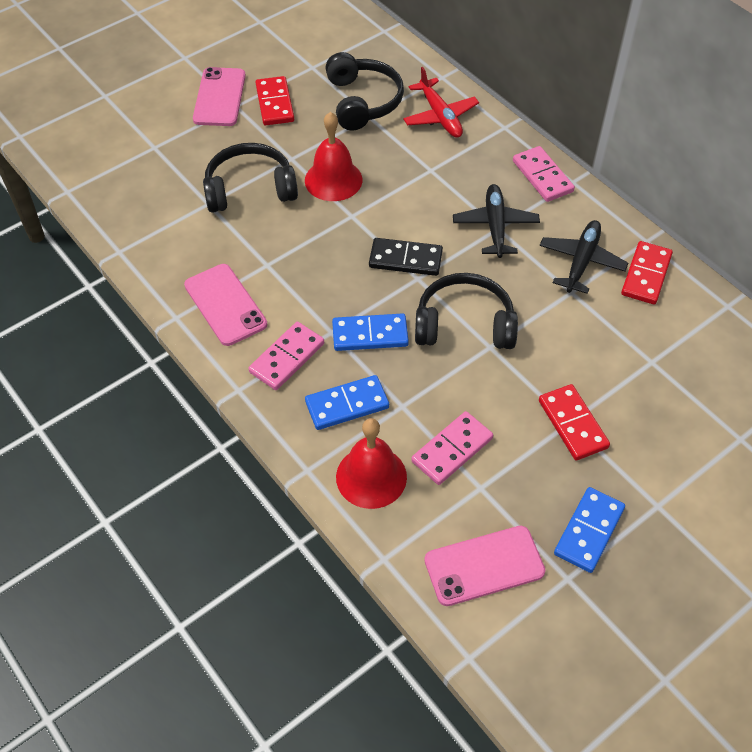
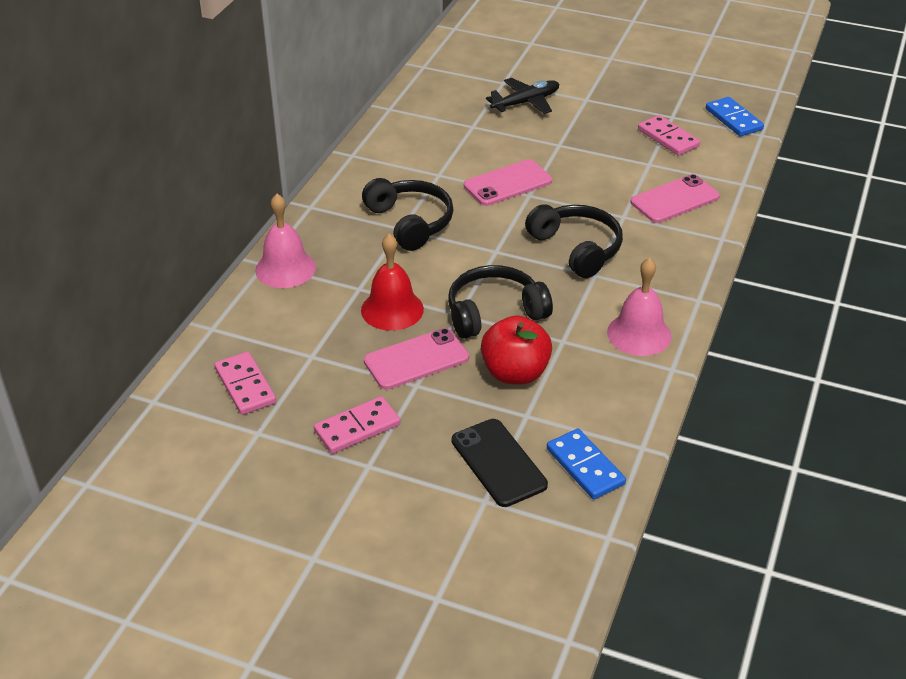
black domino: [369,238,443,276] = 1 -> none = 0
black phone: none = 0 -> [452,419,548,507] = 1
black plane: [453,184,540,258] [540,220,628,294] = 2 -> [486,78,559,114] = 1
blue domino: [305,375,389,430] [332,313,409,351] [554,487,625,573] = 3 -> [547,429,626,499] [706,97,764,136] = 2
pink bell: none = 0 -> [255,194,316,288] [607,258,672,356] = 2
red apple: none = 0 -> [481,315,552,384] = 1
red bell: [305,112,362,201] [336,418,407,509] = 2 -> [361,234,424,331] = 1
red domino: [256,76,294,125] [539,384,610,460] [621,241,673,304] = 3 -> none = 0
red plane: [403,67,479,138] = 1 -> none = 0

